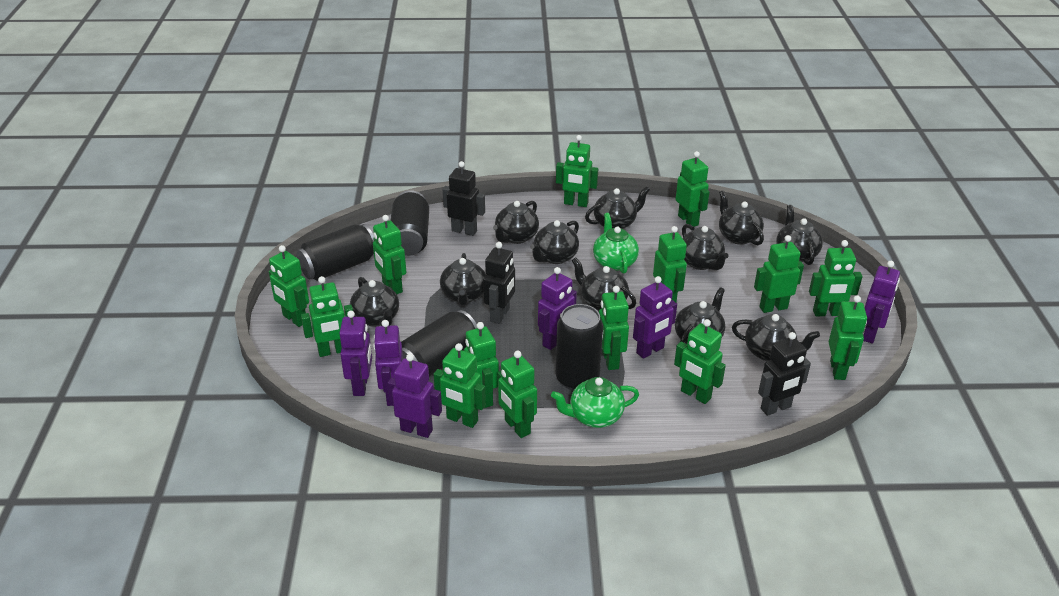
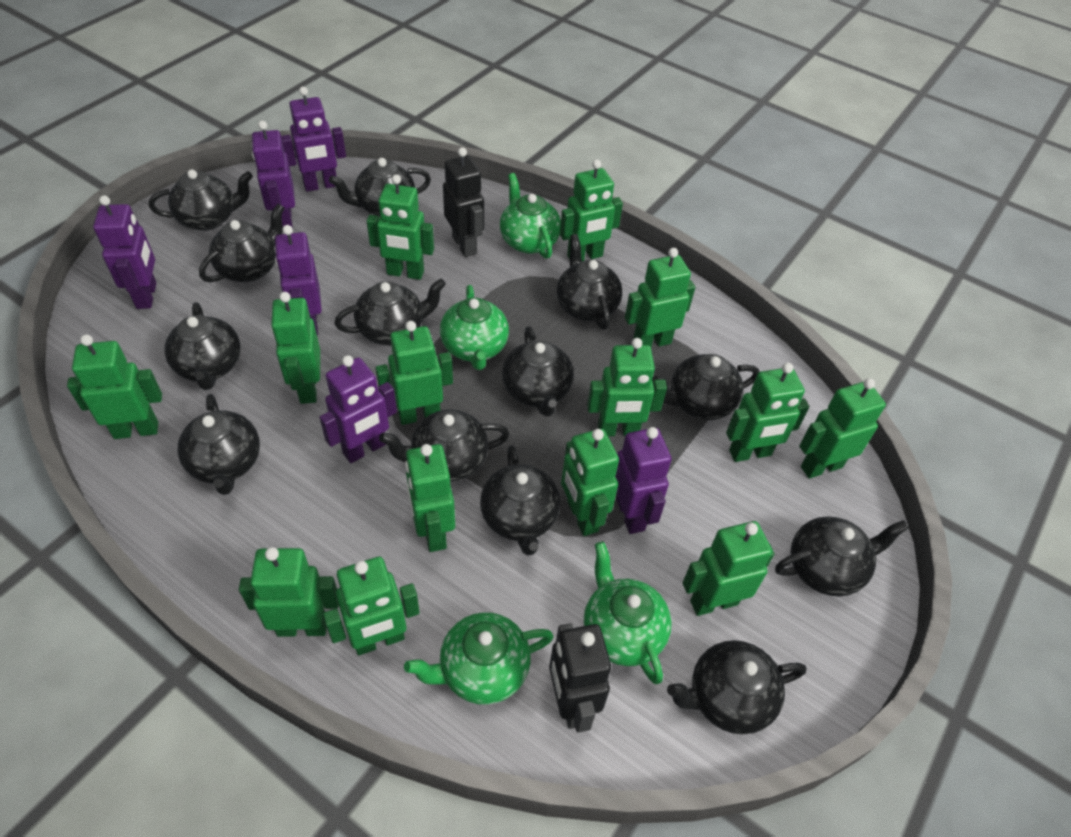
black can: [297,224,374,281] [391,190,429,256] [401,310,477,377] [556,304,603,391] = 4 -> none = 0
black robot: [443,161,485,236] [483,242,515,324] [758,332,811,416] = 3 -> [443,147,484,257] [549,623,611,733] = 2
black teapot: [350,277,399,327] [440,253,486,306] [493,201,539,244] [530,220,579,264] [571,257,636,311] [585,186,650,229] [675,287,725,344] [682,224,729,270] [719,190,764,245] [732,314,820,361] [776,205,823,265] = 11 -> [149,169,253,231] [164,302,241,390] [177,394,260,495] [199,204,284,282] [329,158,431,217] [334,279,446,345] [379,409,509,481] [480,445,560,555] [502,326,574,417] [557,234,622,329] [652,354,759,420] [667,640,807,734] [775,517,909,597] = 13
green teapot: [551,377,639,428] [593,213,639,274] = 2 -> [404,612,554,705] [440,285,509,370] [500,173,561,259] [584,542,672,684] = 4

